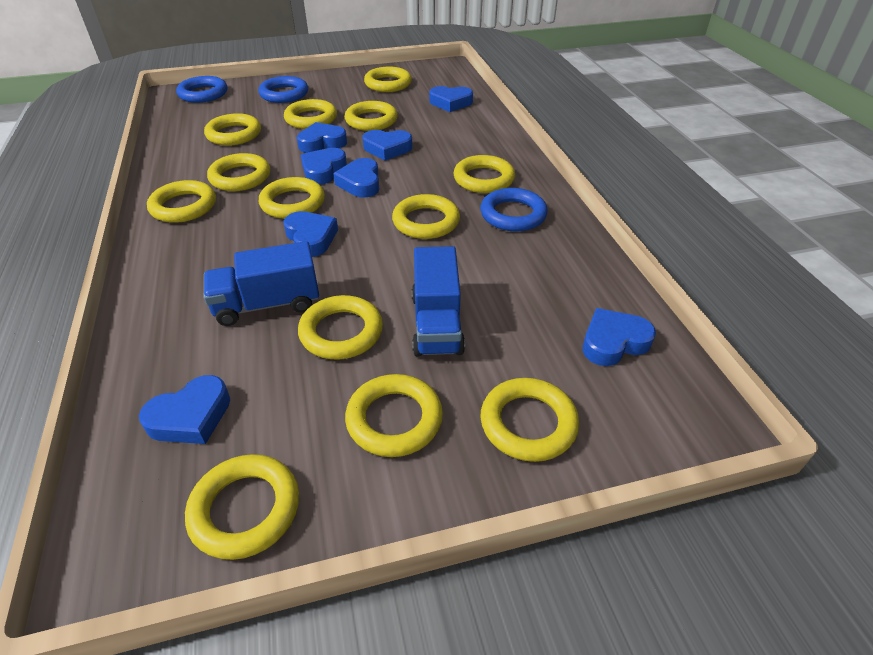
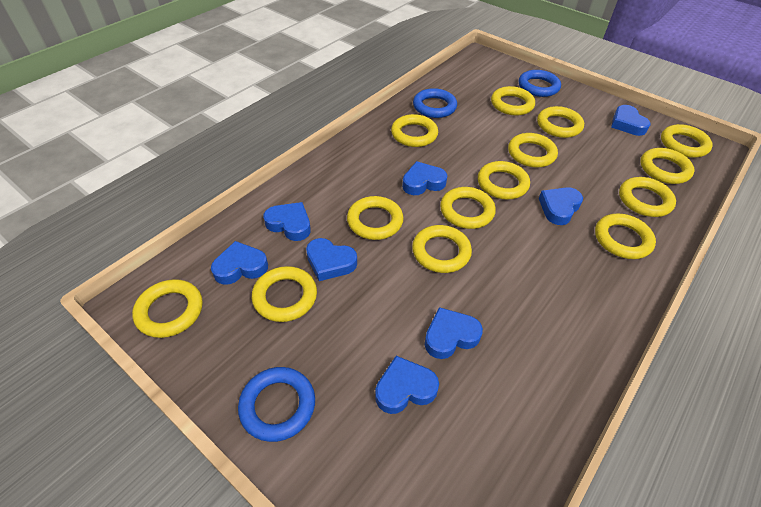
blue truck: [204,241,319,326] [412,246,465,356] = 2 -> none = 0
yellow ring: [147,180,216,223] [185,454,299,560] [204,113,261,146] [207,153,270,191] [259,177,325,219] [284,99,337,129] [298,295,383,359] [345,101,398,131] [345,374,443,457] [364,67,412,92] [392,194,460,239] [453,155,515,193] [480,378,579,462] = 13 -> [132,279,203,338] [252,266,317,322] [347,196,403,240] [391,114,438,147] [412,225,472,273] [440,187,496,229] [478,161,530,199] [491,86,535,116] [508,133,558,167] [537,106,584,138] [595,214,656,259] [619,177,676,217] [640,148,694,184] [661,124,713,158] = 14

